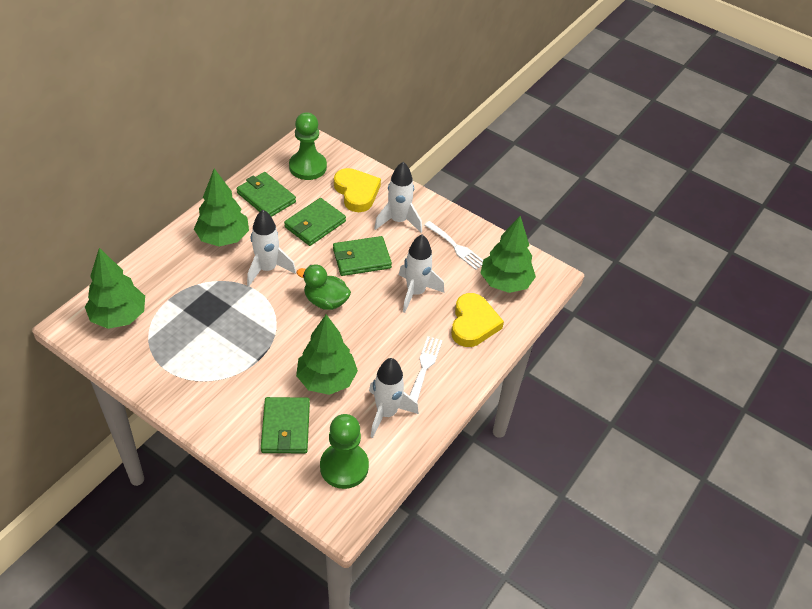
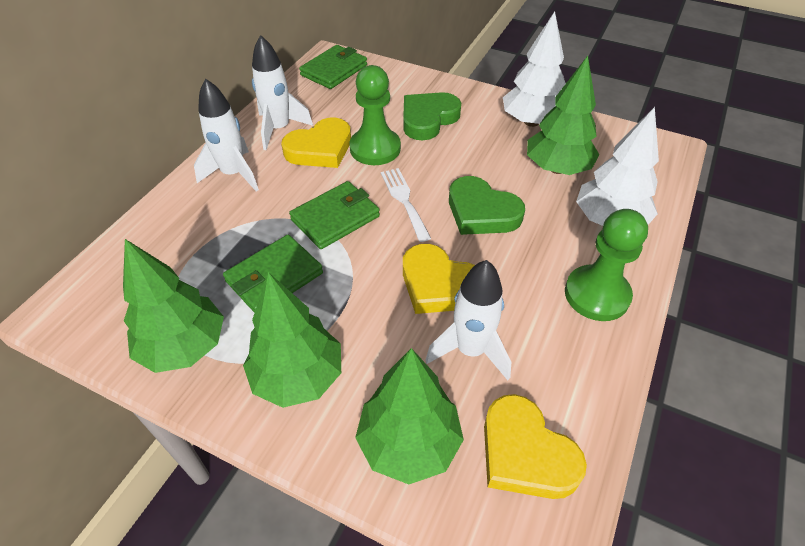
green duck: [297,264,351,310] = 1 -> none = 0
green heart: none = 0 -> [403,92,461,140] [449,176,525,235] = 2
green wallet: [237,172,296,217] [261,397,310,453] [284,198,346,246] [333,236,392,276] = 4 -> [223,235,323,313] [289,181,380,249] [299,45,367,89] = 3
white fork: [409,336,443,401] [424,221,483,270] = 2 -> [381,168,431,242] = 1
white rocket: [247,210,296,286] [369,358,419,438] [374,162,422,233] [399,235,444,313] = 4 -> [194,78,259,192] [252,35,313,150] [425,260,511,380] = 3
white tree: none = 0 -> [503,11,566,127] [576,107,659,226] = 2
yellow heart: [334,168,381,212] [451,293,504,347] = 2 -> [281,118,351,168] [403,244,475,314] [484,394,587,499] = 3

